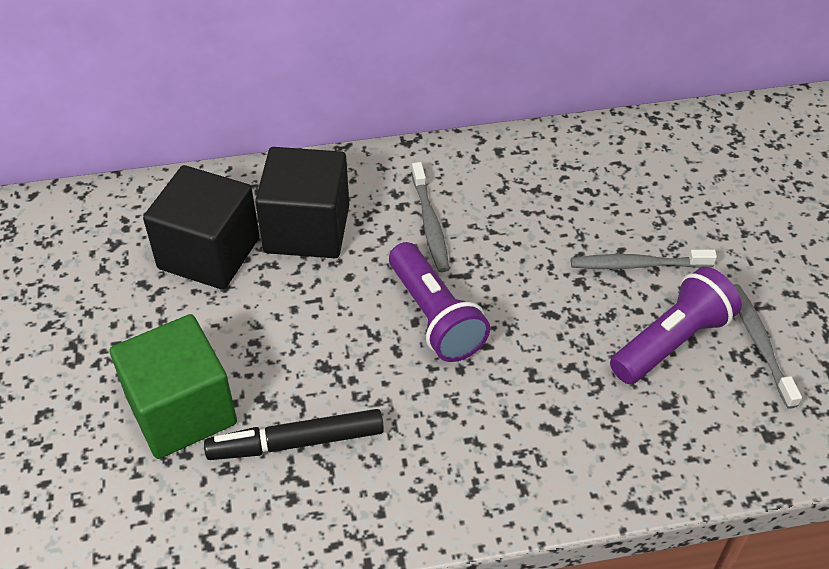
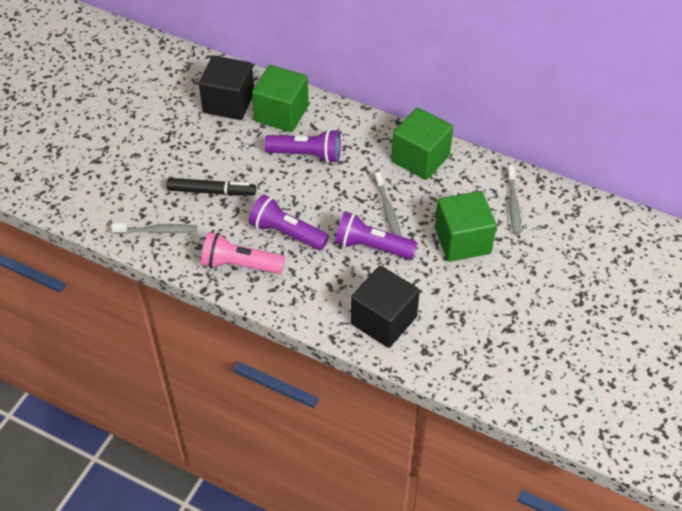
green cube: [109,314,237,459] = 1 -> [252,65,309,132] [391,107,453,180] [435,191,497,262] = 3
pink flashlight: none = 0 -> [201,232,285,274] = 1
purple flashlight: [389,242,490,362] [610,267,742,384] = 2 -> [249,194,329,250] [264,129,341,163] [335,211,417,259] = 3

